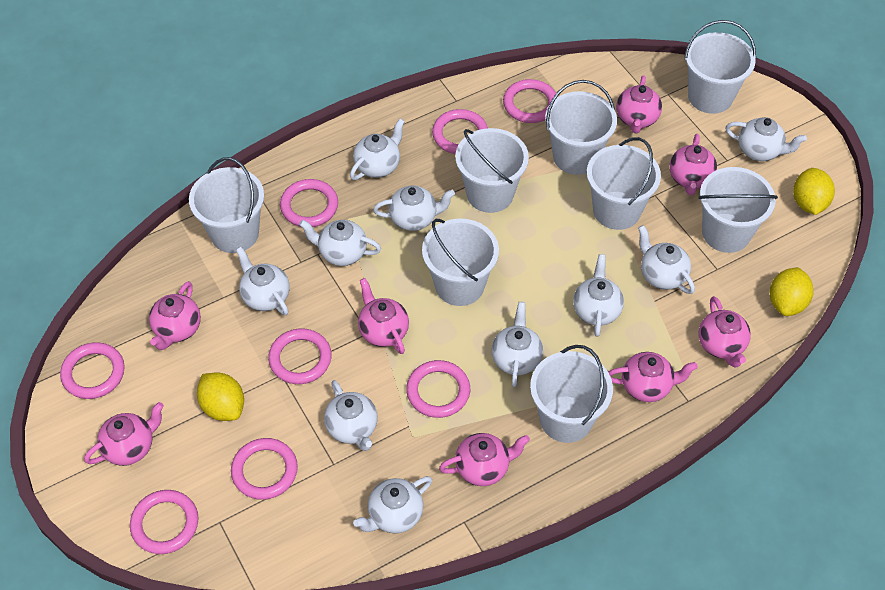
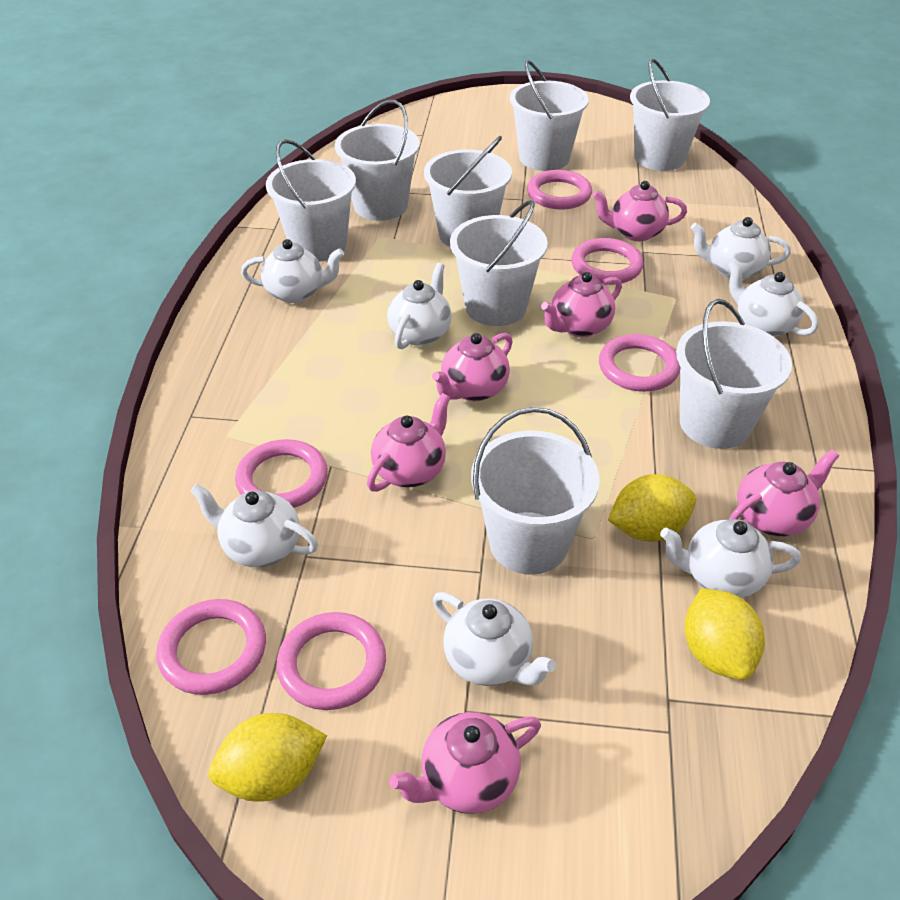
pink ring: [60,342,125,399] [130,490,199,554] [231,438,298,500] [268,328,332,384] [280,179,338,227] [406,360,470,418] [432,109,488,154] [503,79,556,123] = 8 -> [156,599,266,695] [235,439,328,508] [276,612,386,710] [527,170,592,210] [571,238,644,285] [599,334,680,392] = 6
pink teapot: [84,402,164,466] [149,281,201,350] [358,278,409,354] [439,433,530,486] [608,352,698,402] [616,75,662,134] [669,134,717,195] [698,296,751,368] = 8 -> [367,393,450,492] [389,712,541,814] [432,333,513,401] [541,272,622,337] [593,181,687,241] [729,449,839,536] = 6
white teapot: [236,247,290,315] [299,220,381,266] [324,380,378,451] [350,119,405,180] [353,476,432,533] [373,186,455,231] [492,302,543,387] [573,254,624,337] [638,225,695,294] [725,117,807,161] = 10 -> [190,484,318,567] [241,239,344,303] [387,263,452,349] [433,592,556,686] [660,519,801,598] [691,217,791,279] [728,260,818,337] = 7

